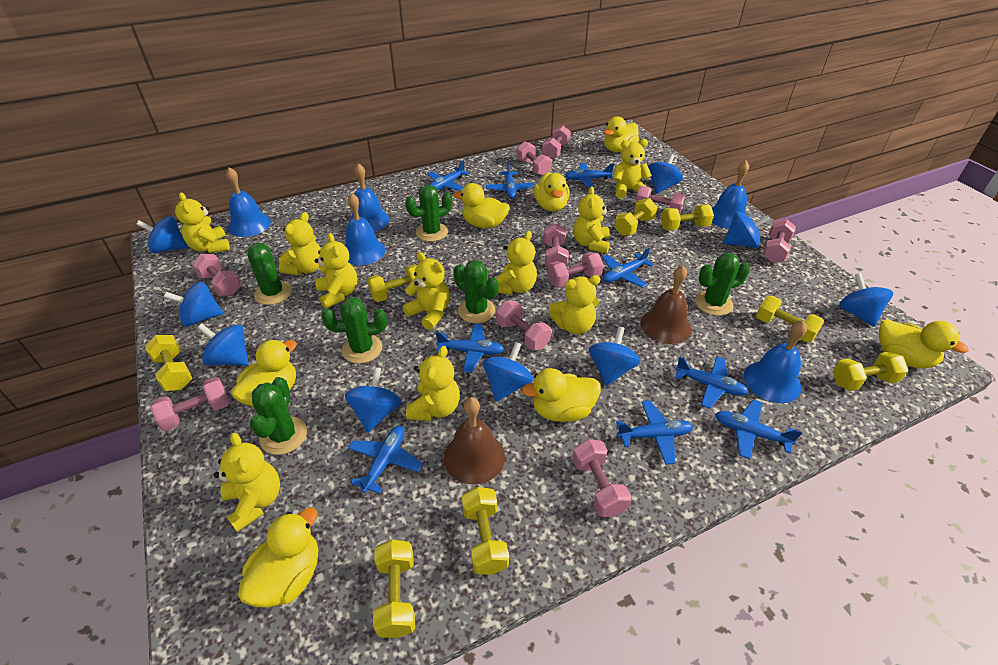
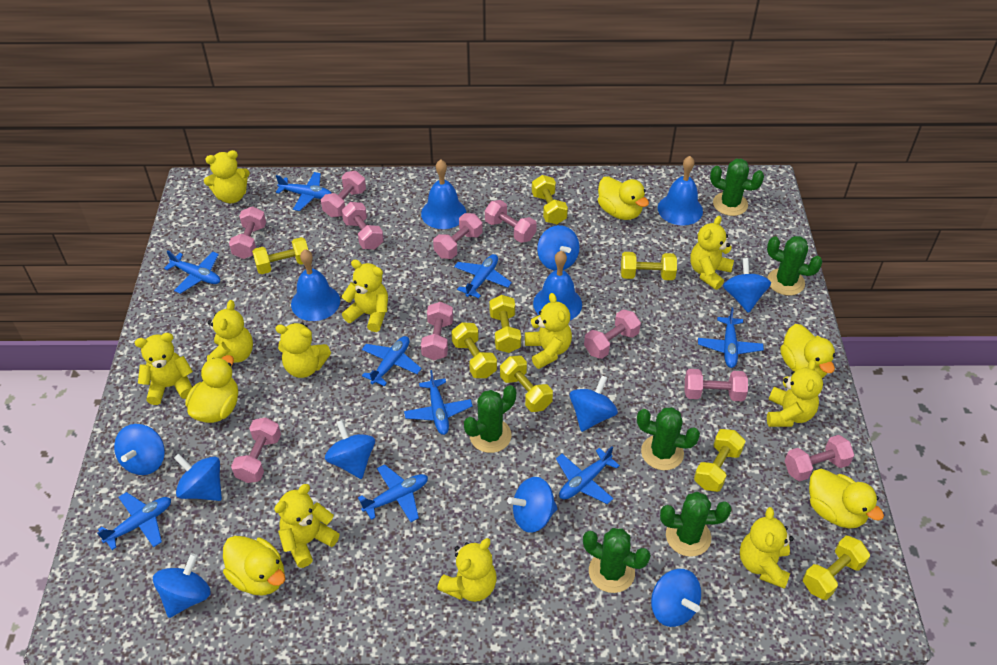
blue bell: [226,167,271,237] [345,193,385,265] [348,163,390,232] [712,160,749,229] [744,320,807,403] = 5 -> [291,249,340,321] [421,160,466,229] [533,251,582,320] [658,156,703,225] = 4
brown bell: [444,397,505,484] [640,265,691,344] = 2 -> none = 0
yellow duck: [231,340,297,407] [238,507,318,608] [453,183,510,228] [522,368,601,422] [534,172,570,211] [603,116,639,152] [879,319,969,368] = 7 -> [185,355,238,423] [223,536,285,595] [598,176,649,220] [780,324,835,378] [809,469,884,529] = 5
yellow teddy bear: [175,192,230,253] [214,433,280,532] [279,212,321,275] [314,233,357,308] [403,252,450,330] [406,346,460,421] [497,231,537,295] [548,275,600,335] [573,186,610,253] [613,139,652,199] = 10 -> [135,333,193,405] [204,150,250,203] [207,300,253,367] [274,484,340,568] [275,323,331,378] [342,260,388,332] [437,538,497,602] [525,293,572,369] [690,216,734,290] [740,507,794,589] [767,359,823,427] = 11

